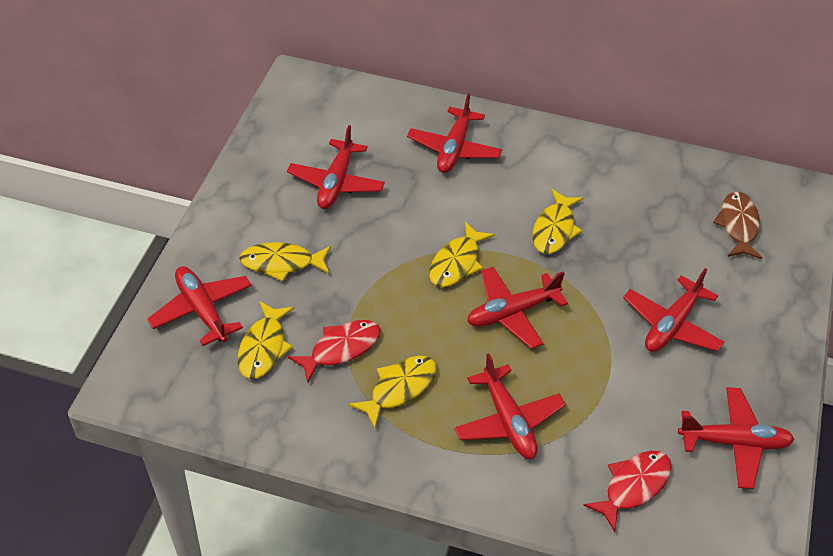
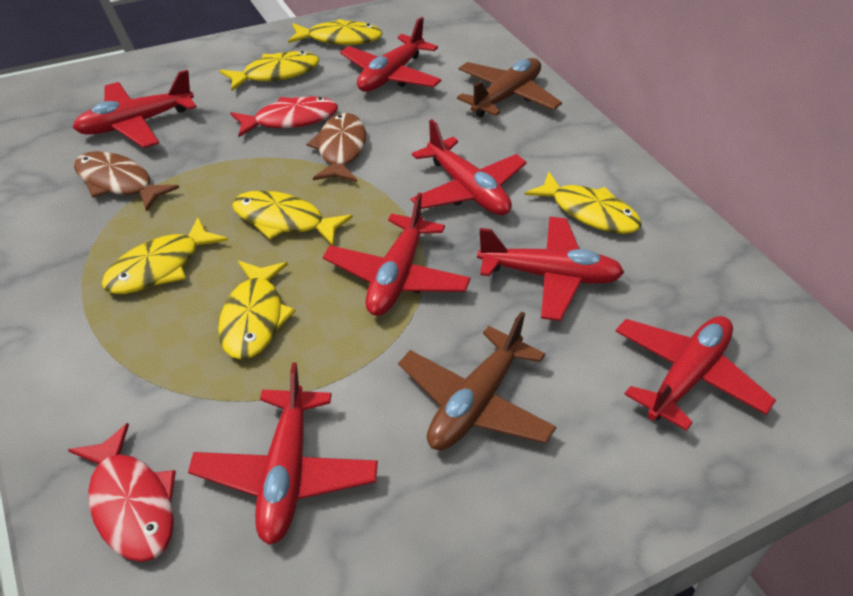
brown fish: [713,192,762,259] = 1 -> [74,151,179,212] [307,113,366,182] = 2
brown plane: none = 0 -> [398,311,557,450] [457,58,562,117] = 2
yellow fish: [238,301,294,379] [239,242,331,282] [349,356,436,428] [429,221,495,287] [532,189,583,254] = 5 -> [102,217,228,294] [218,261,296,360] [219,51,319,91] [232,190,353,246] [288,19,383,45] [525,171,642,234] = 6

